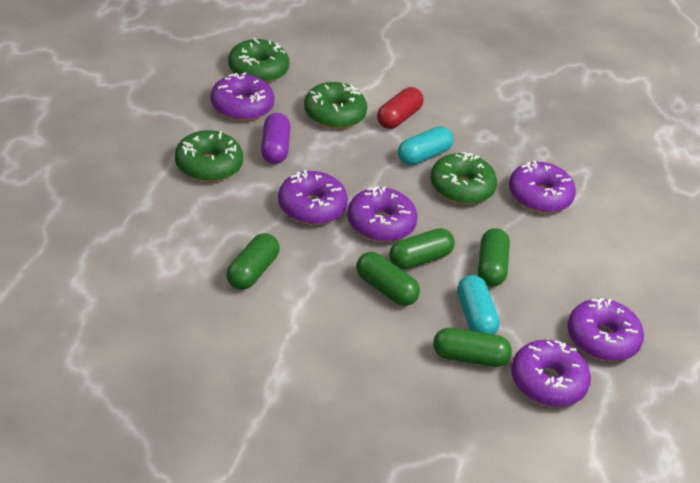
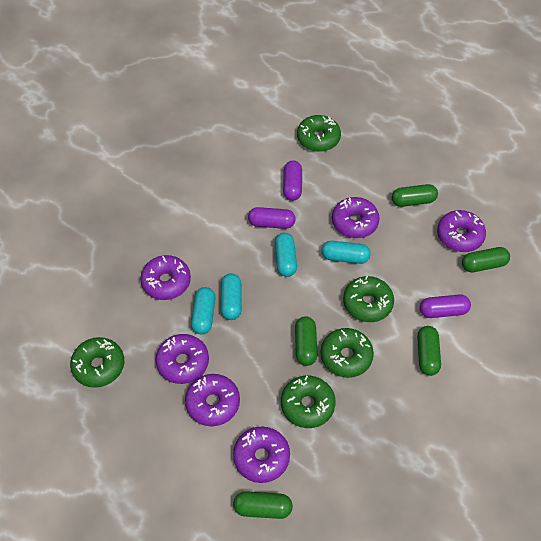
green donut: [175,130,243,182] [228,38,290,83] [304,82,367,129] [430,152,497,204] = 4 -> [70,337,124,388] [281,376,336,428] [297,115,341,152] [320,328,374,378] [343,276,394,322] = 5
purple capsule: [261,113,291,164] = 1 -> [248,207,296,229] [283,160,302,201] [420,294,471,318] = 3
red capsule: [377,87,424,129] = 1 -> none = 0
turquoise capsule: [398,126,453,165] [457,275,500,335] = 2 -> [191,287,215,335] [221,273,242,320] [275,233,297,277] [321,241,371,264] = 4

